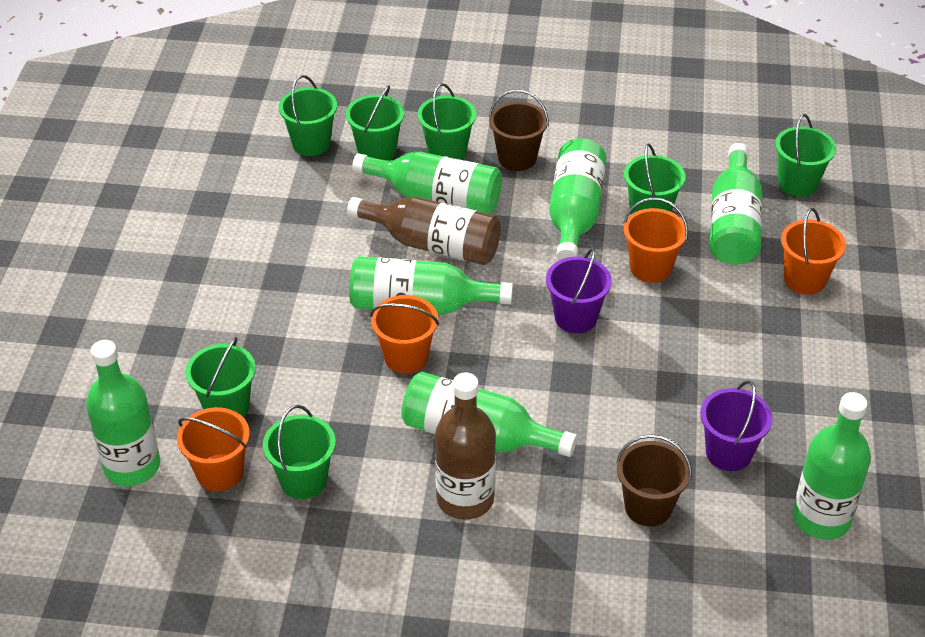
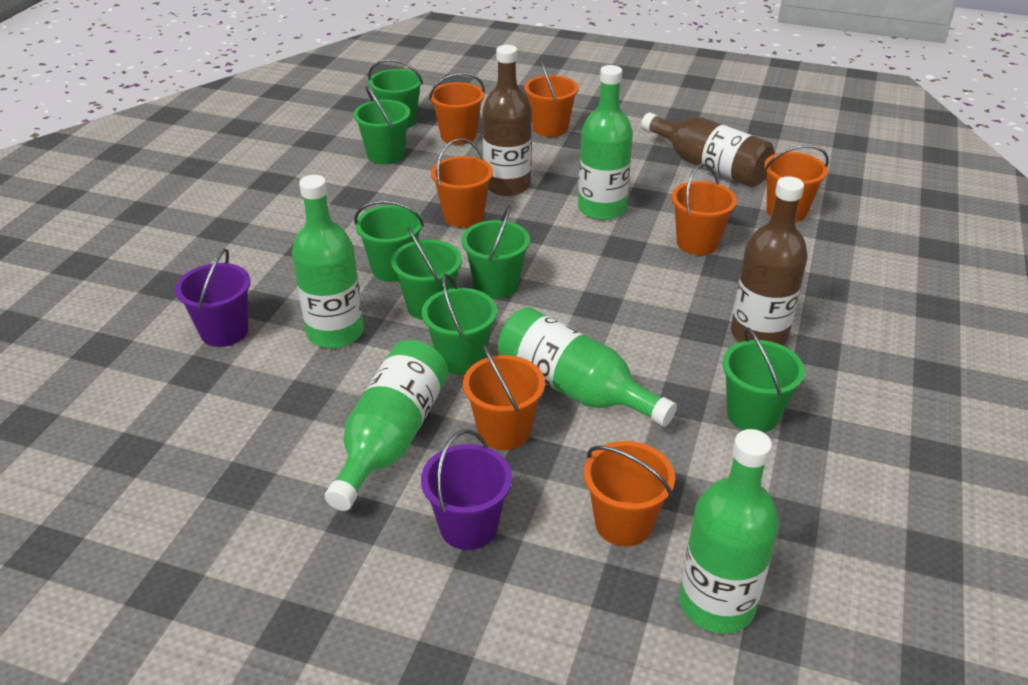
brown bottle: [347,197,501,265] [435,372,496,520] = 2 -> [482,45,532,196] [641,113,775,187] [731,176,808,345] = 3
brown bucket: [489,90,549,171] [616,434,692,526] = 2 -> none = 0
green bottle: [86,340,160,486] [350,256,513,315] [352,152,502,214] [402,372,577,457] [549,139,606,260] [709,143,762,265] [793,392,871,540] = 7 -> [292,175,364,348] [325,340,448,511] [498,307,677,427] [578,65,633,220] [679,429,779,634] = 5
orange bucket: [177,407,250,491] [370,295,439,374] [623,197,688,283] [781,208,846,295] = 4 -> [429,73,485,145] [431,138,493,227] [463,344,545,450] [524,59,579,137] [584,441,675,547] [671,163,737,255] [764,145,829,222] = 7

